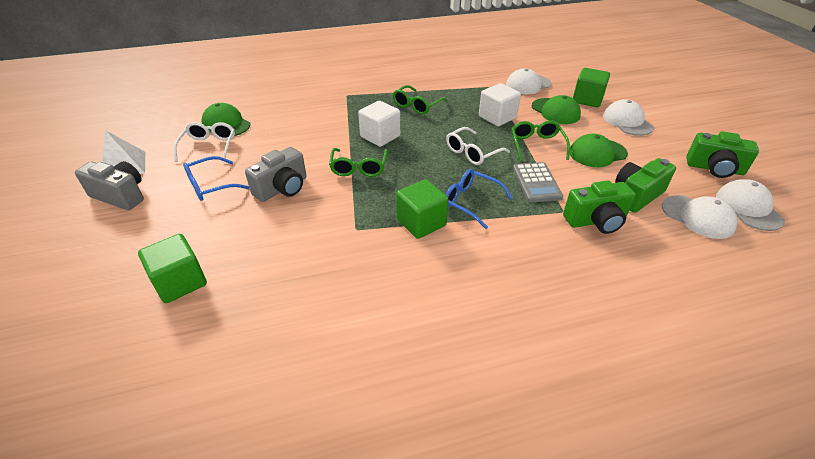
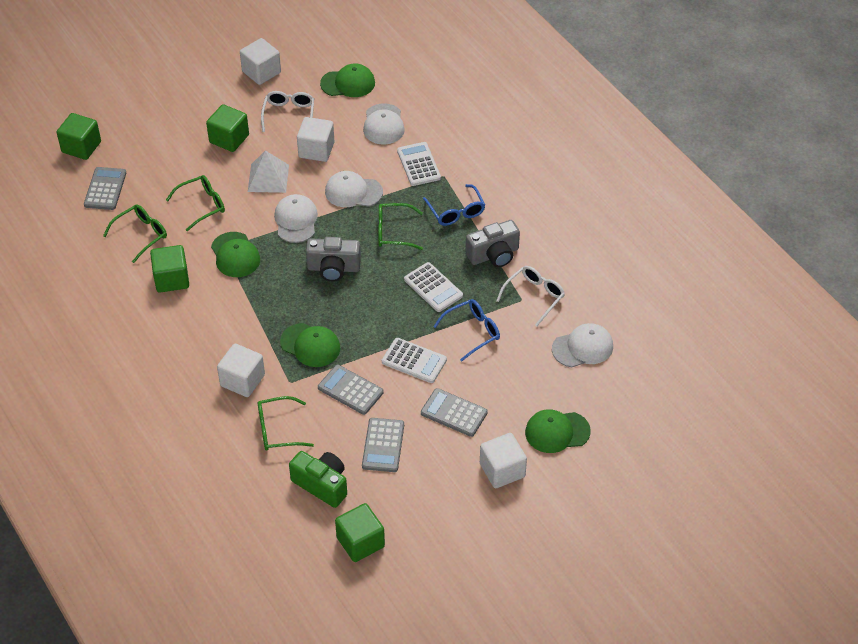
green camera: [563,180,635,234] [615,158,676,213] [686,131,759,178] = 3 -> [289,451,347,508] = 1
green cap: [201,103,250,136] [532,95,581,124] [570,134,628,167] = 3 -> [211,232,260,277] [280,323,340,367] [320,63,375,97] [525,409,591,453] = 4
green cube: [138,234,207,303] [396,179,449,239] [573,68,610,107] = 3 -> [57,113,101,160] [150,245,189,293] [206,104,249,152] [335,503,385,562] = 4
green glasses: [329,148,388,177] [393,85,448,115] [512,120,570,161] = 3 -> [103,204,167,263] [166,175,225,231] [258,396,314,451] [378,203,423,250] = 4
grey calculator: [513,162,563,202] = 1 -> [84,167,126,210] [318,365,384,415] [362,418,404,472] [421,388,488,437] = 4
white calculator: none = 0 -> [382,338,447,383] [397,142,441,186] [404,262,463,312] = 3
white cube: [358,101,400,147] [479,83,521,126] = 2 -> [217,344,265,397] [240,38,281,85] [297,117,334,162] [480,433,527,488] = 4

